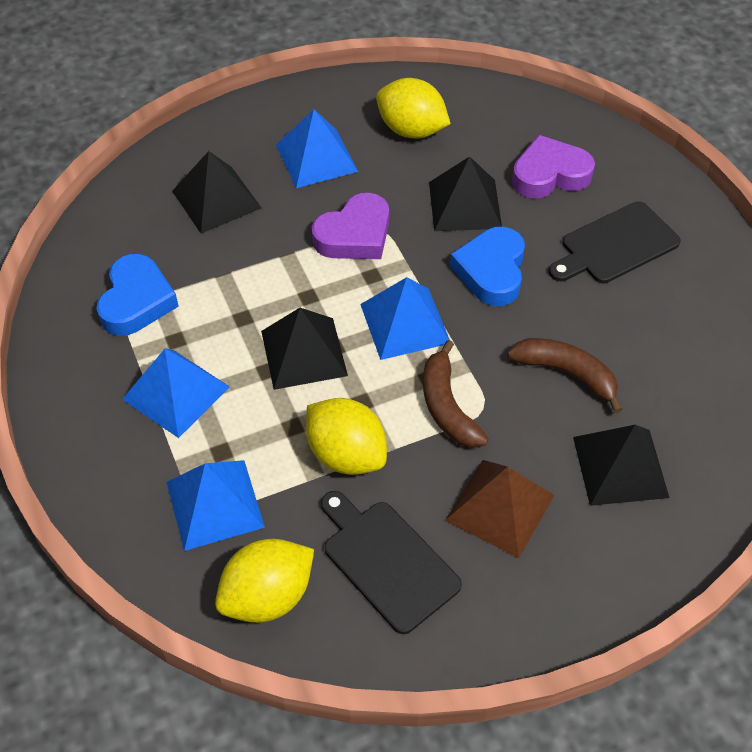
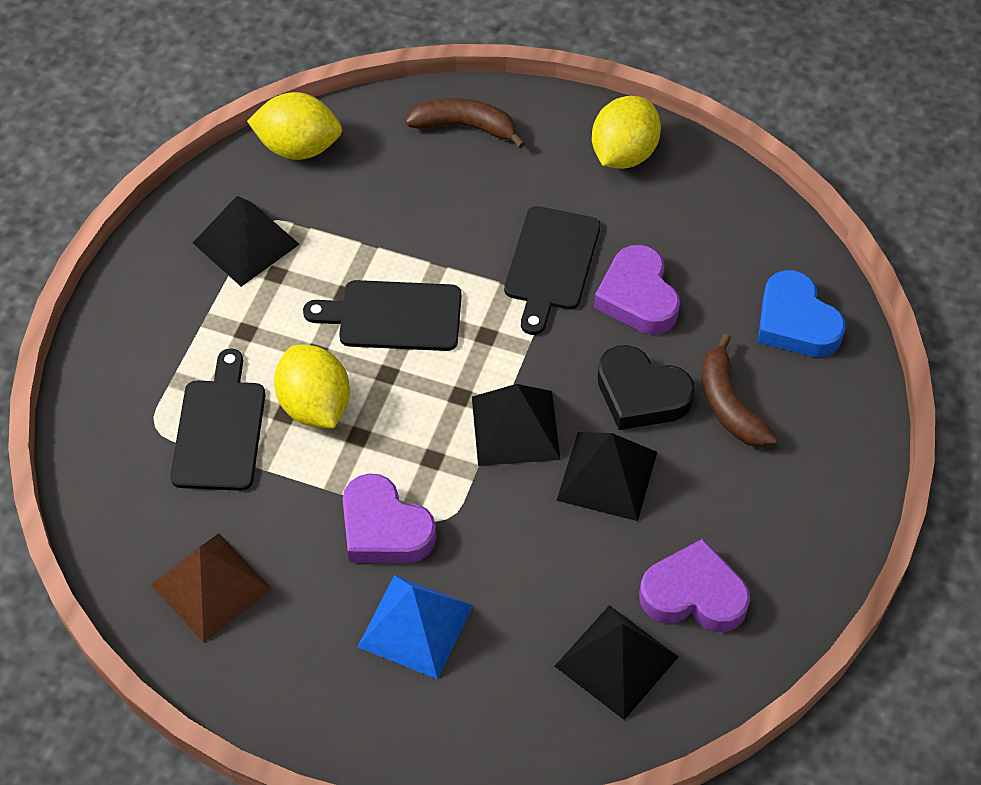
black cutting board: [321,491,462,634] [549,201,681,283] = 2 -> [170,349,265,491] [303,280,462,351] [504,206,601,335] = 3
black heart: none = 0 -> [597,345,695,430] = 1
blue heart: [97,254,179,336] [450,227,525,306] = 2 -> [758,270,845,357] = 1
blue pyramid: [122,348,230,438] [167,460,265,551] [276,109,358,188] [360,277,450,360] = 4 -> [358,575,473,679] = 1
purple heart: [312,193,389,259] [512,135,595,198] = 2 -> [343,473,436,563] [594,245,680,334] [639,539,750,632] = 3

